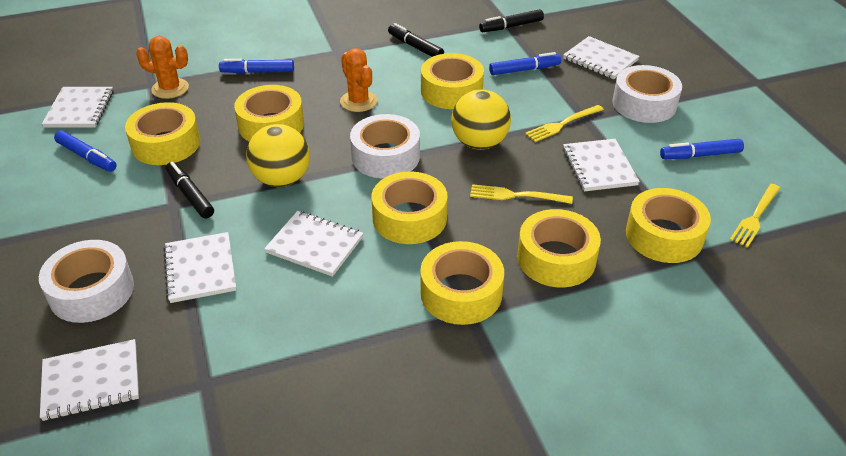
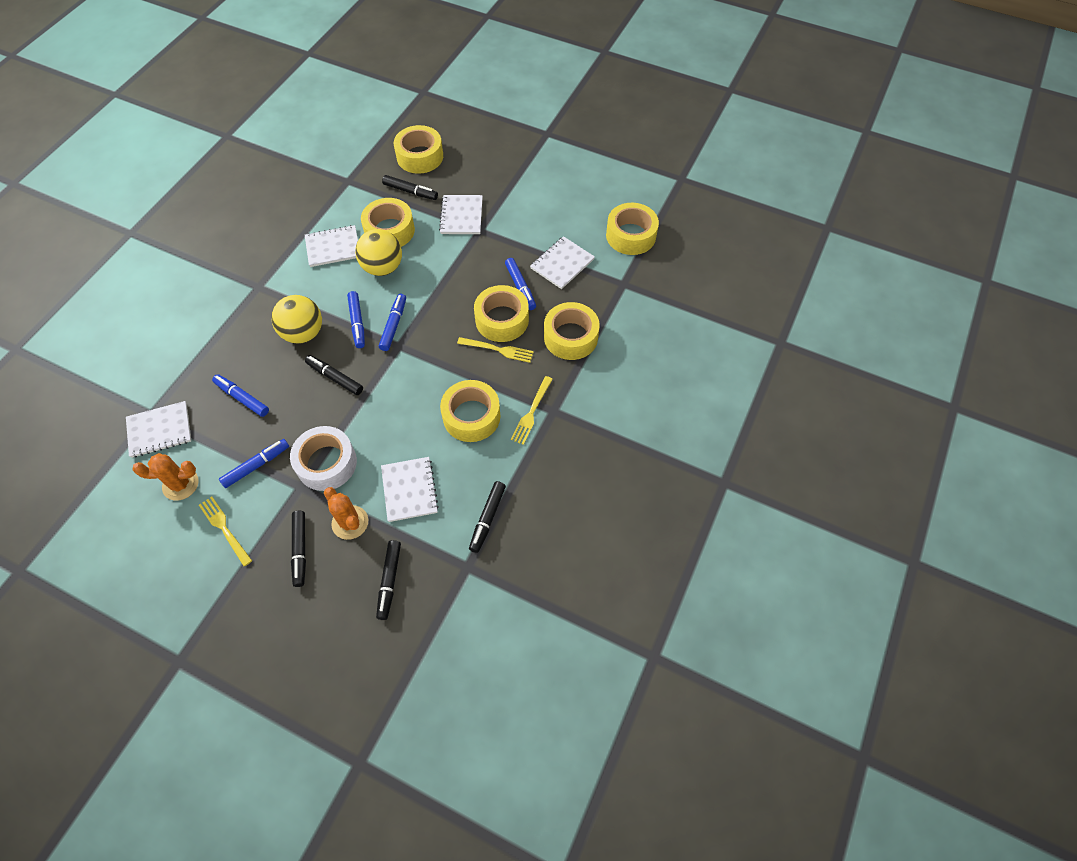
black marker: [166,162,214,219] [388,23,444,57] [479,9,544,32] = 3 -> [291,511,306,587] [305,355,363,395] [376,540,401,620] [382,175,438,200] [469,481,506,553] = 5
blue marker: [54,130,117,172] [219,59,294,73] [489,52,561,75] [660,139,744,159] = 4 -> [212,374,269,417] [219,439,289,488] [347,291,365,348] [379,294,406,351] [505,258,536,310] = 5
white notebook: [40,339,139,421] [42,87,114,128] [163,232,236,303] [264,211,363,277] [563,36,640,79] [563,139,640,191] = 6 -> [126,401,191,458] [305,225,358,267] [381,457,439,522] [439,195,483,234] [530,236,595,289] = 5
white tape: [39,240,134,323] [350,114,420,179] [612,65,682,123] = 3 -> [290,426,357,491] = 1
yellow tape: [125,102,200,165] [234,85,304,142] [372,172,448,244] [420,241,504,325] [421,53,484,109] [517,209,601,287] [626,188,711,263] = 7 -> [361,198,415,247] [394,125,443,174] [440,380,501,442] [474,285,529,342] [544,302,600,360] [606,203,659,255] = 6

